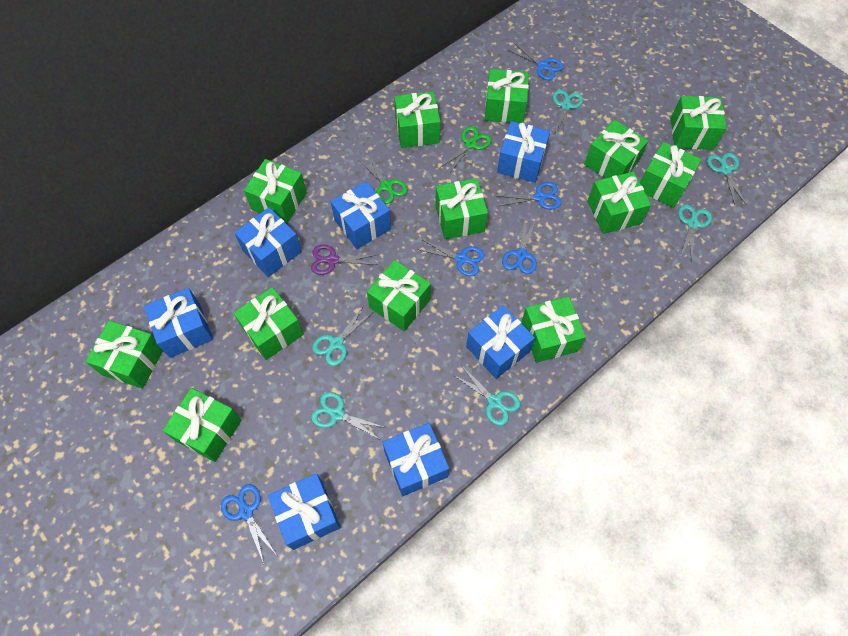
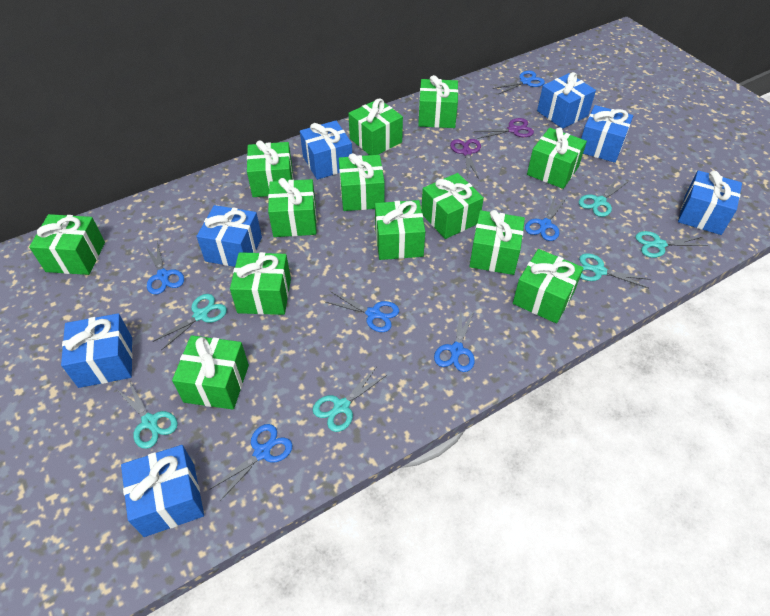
blue scissors: [221,484,276,564] [417,239,485,276] [497,182,561,210] [502,217,536,274] [508,43,564,80] = 5 -> [146,242,184,295] [209,424,293,501] [326,291,399,332] [434,311,475,372] [492,71,545,94] [525,196,566,241] = 6
green scissors: [359,154,408,204] [441,126,491,174] = 2 -> none = 0
purple scissors: [311,245,377,275] = 1 -> [450,139,481,179] [474,118,534,139] = 2

